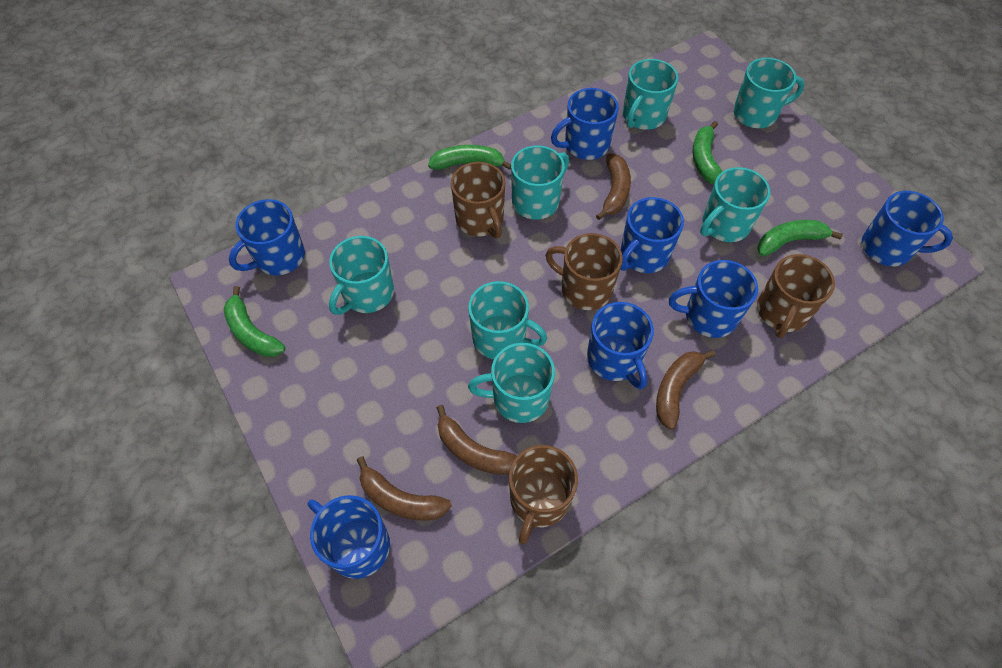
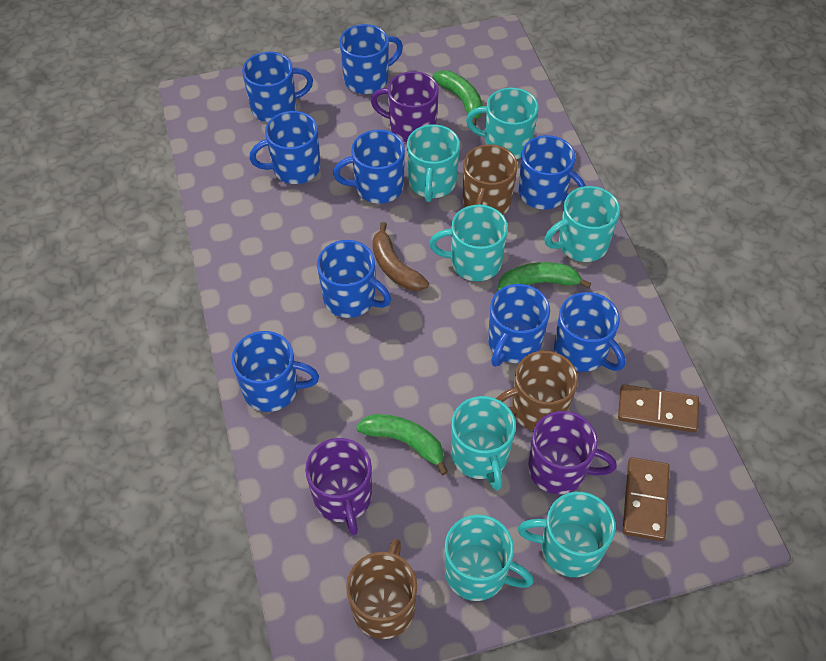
blue mug: [229,199,305,275] [307,495,390,579] [551,88,619,160] [587,302,654,389] [620,197,684,273] [669,260,758,338] [862,191,953,266] = 7 -> [231,331,319,412] [242,52,313,122] [249,111,321,184] [317,240,391,318] [333,130,405,204] [339,24,403,94] [488,284,550,367] [519,135,586,210] [554,292,625,372] = 9
brown banana: [357,456,452,521] [437,405,517,475] [596,153,631,220] [656,350,715,430] = 4 -> [372,222,429,291] = 1
brown domino: none = 0 -> [618,384,699,433] [623,457,670,541] = 2
brown mug: [451,162,505,238] [509,445,578,544] [545,233,623,310] [757,254,835,338] = 4 -> [346,539,417,639] [463,144,518,214] [496,351,578,431] = 3
green banana: [224,286,285,357] [428,145,511,170] [692,121,722,185] [757,220,843,256] = 4 -> [356,414,448,475] [433,70,483,126] [498,262,591,291] = 3
purple mug: none = 0 -> [305,438,372,535] [371,71,439,142] [528,411,617,494] = 3

